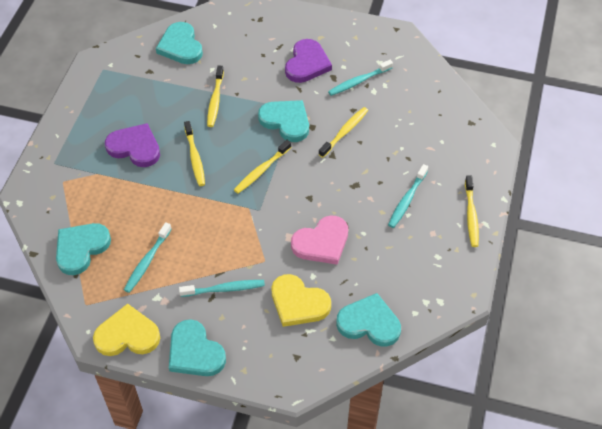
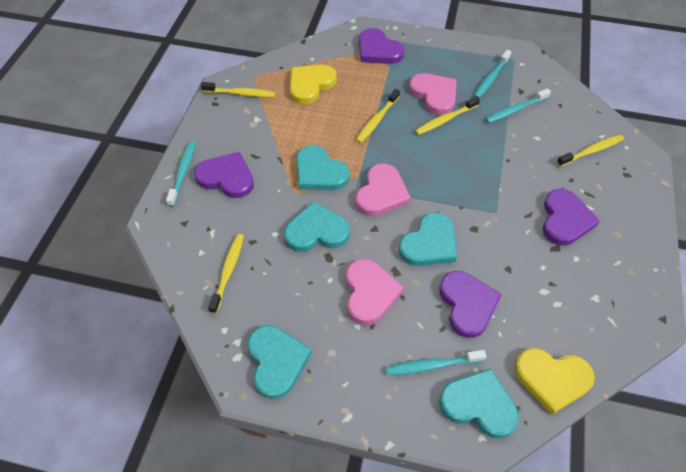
pink heart: [291,216,348,265] = 1 -> [346,259,404,325] [355,163,411,216] [409,73,457,115] = 3
purple heart: [105,123,160,167] [285,39,332,83] = 2 -> [194,152,254,198] [359,28,405,64] [439,271,502,338] [542,189,600,246] = 4

